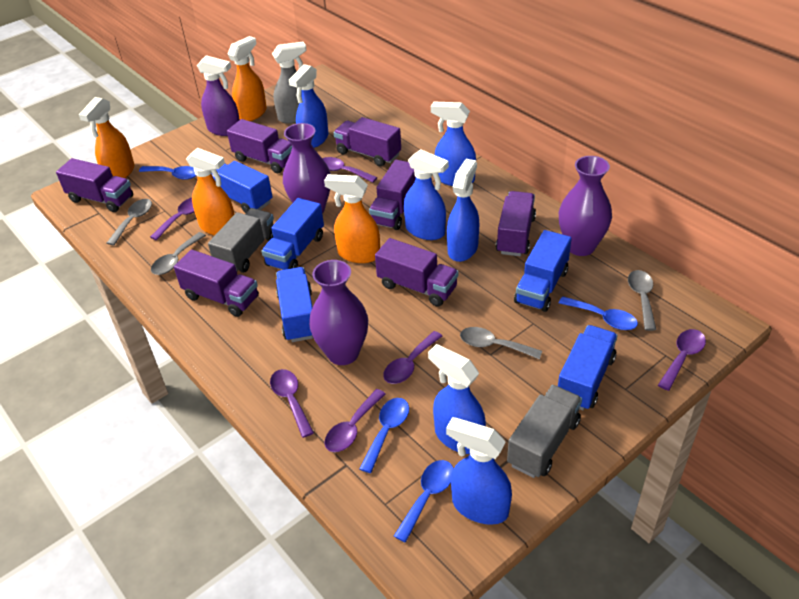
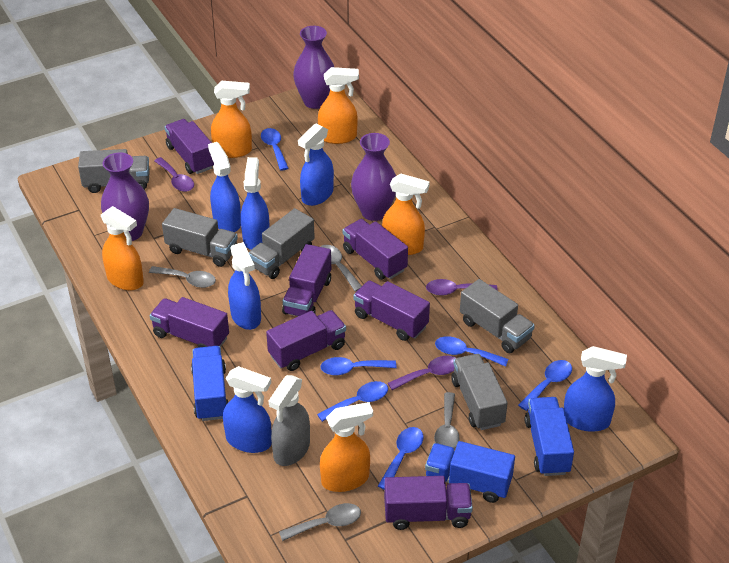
blue spoon: [139,166,196,180] [359,398,409,473] [394,460,454,542] [559,296,638,330] = 4 -> [261,128,289,171] [317,381,388,422] [321,357,397,375] [378,427,424,489] [435,336,508,367] [518,360,572,411] = 6
blue truck: [211,161,273,213] [262,198,324,270] [276,267,313,342] [514,230,572,312] [558,325,618,410] = 5 -> [191,346,228,421] [425,441,515,503] [525,397,574,476] = 3
grey truck: [208,208,274,273] [507,385,582,478] = 2 -> [78,149,150,193] [162,208,238,267] [248,208,315,279] [451,354,508,430] [460,279,535,353] = 5
orange spray bottle: [79,97,134,178] [186,148,234,235] [228,36,267,121] [324,174,380,263] = 4 -> [101,206,144,290] [211,81,252,158] [318,67,359,144] [320,402,373,492] [382,174,430,255] = 5
purple spoon: [150,198,194,240] [270,369,314,438] [322,157,377,182] [325,389,386,452] [383,331,442,384] [658,329,706,391] = 6 -> [154,157,194,192] [388,356,456,390] [426,279,498,296] = 3
purple spray bottle: [197,55,240,136] = 1 -> none = 0

